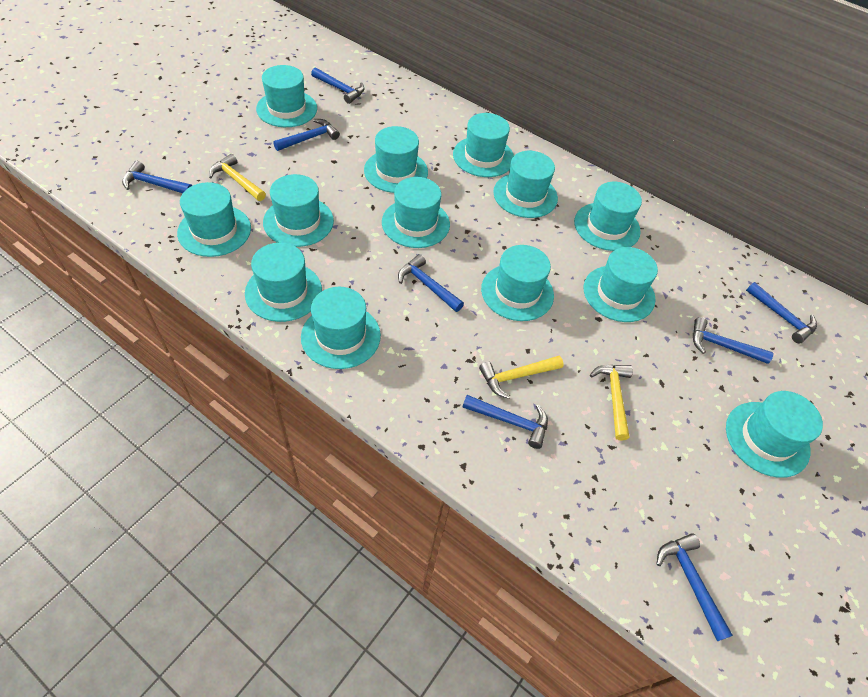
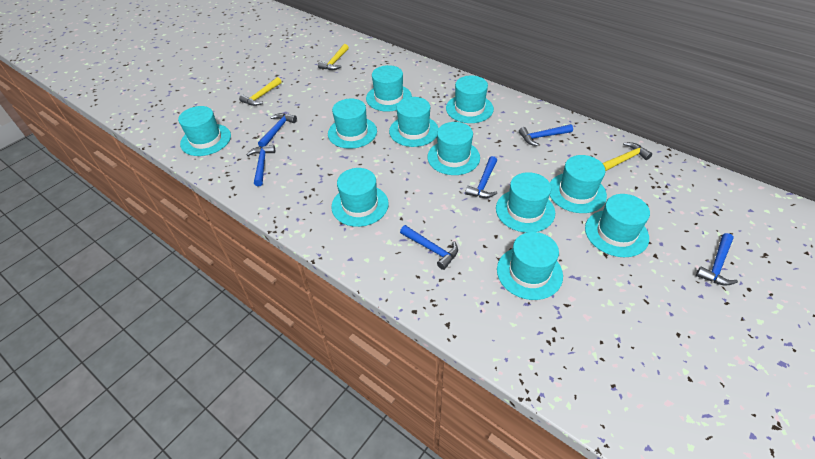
blue hammer: [122,161,192,193] [273,119,340,151] [311,68,364,104] [398,254,464,312] [463,395,548,449] [657,533,733,641] [693,317,773,364] [746,282,817,343] = 8 -> [246,145,275,186] [258,113,297,147] [400,225,458,270] [465,156,497,198] [519,124,573,146] [696,233,738,286] = 6
turquoise hat: [177,182,251,257] [245,243,322,322] [256,65,317,127] [263,174,334,247] [301,287,381,369] [364,126,428,193] [382,177,450,248] [453,113,514,177] [481,245,554,321] [493,151,558,218] [574,182,642,251] [584,247,658,322] [726,391,823,478] = 13 -> [178,106,231,156] [328,99,377,149] [331,168,389,227] [366,65,412,112] [389,97,439,147] [428,122,480,175] [446,76,494,123] [496,172,555,233] [497,232,563,300] [550,155,607,213] [585,194,650,257] = 11

